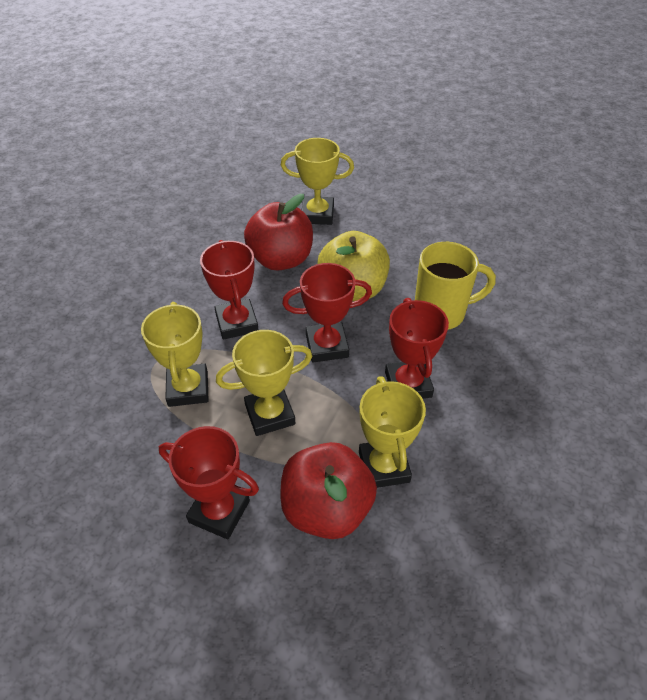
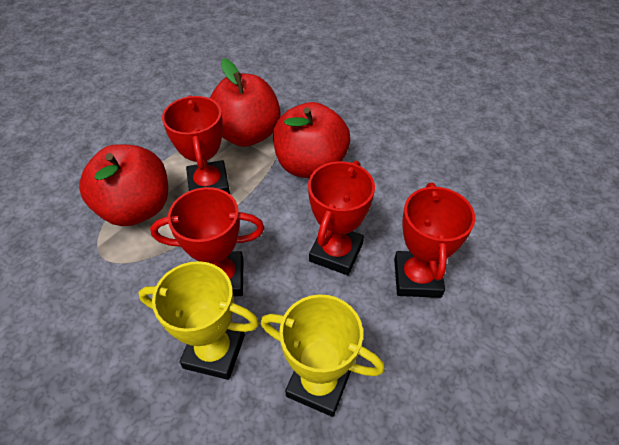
red apple: [244,194,313,271] [280,442,377,539] = 2 -> [79,144,168,226] [210,58,280,147] [273,102,350,178] = 3
yellow apple: [317,231,390,301] = 1 -> none = 0
yellow mug: [415,242,496,330] = 1 -> none = 0
yellow trophy: [141,302,209,407] [216,330,312,436] [281,138,354,225] [359,376,426,488] = 4 -> [138,261,259,380] [261,294,385,417] = 2

